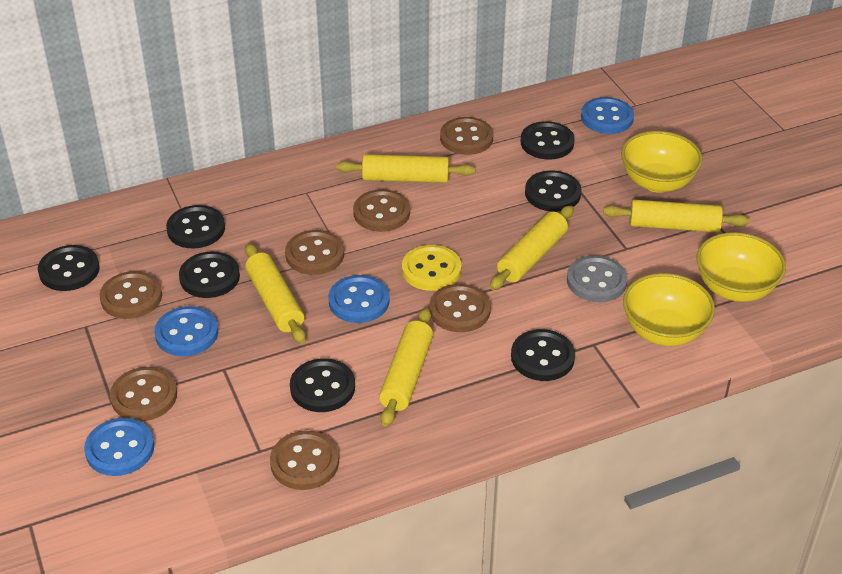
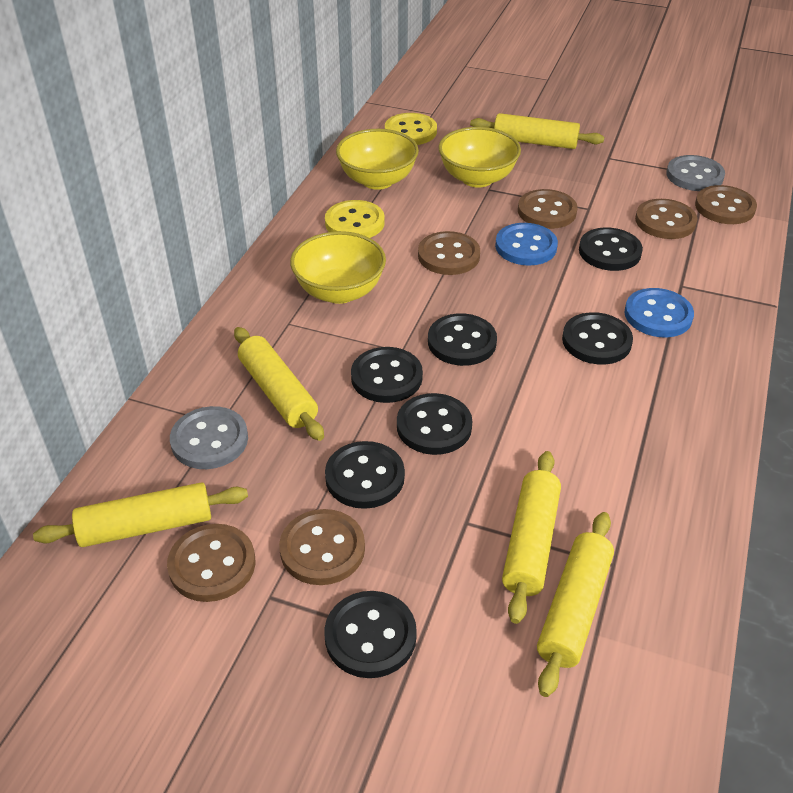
blue button: [84,418,154,476] [154,306,218,356] [328,275,390,323] [581,97,634,134] = 4 -> [495,223,558,266] [624,288,694,337] = 2
brown button: [100,271,162,319] [110,367,177,421] [270,431,339,490] [285,230,344,275] [353,189,410,232] [429,284,491,332] [440,117,493,155] = 7 -> [167,524,255,602] [279,509,365,585] [418,231,480,275] [518,189,578,229] [635,199,697,239] [695,185,757,224] = 6
grey button: [567,255,628,302] = 1 -> [170,406,248,469] [666,155,725,191] = 2
yellow button: [402,245,461,291] = 1 -> [325,200,385,238] [385,113,437,145] = 2

